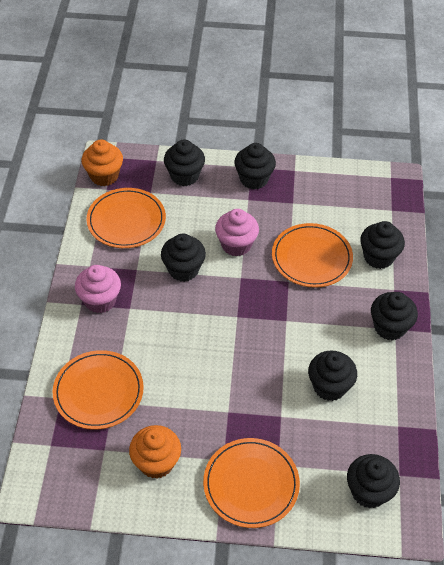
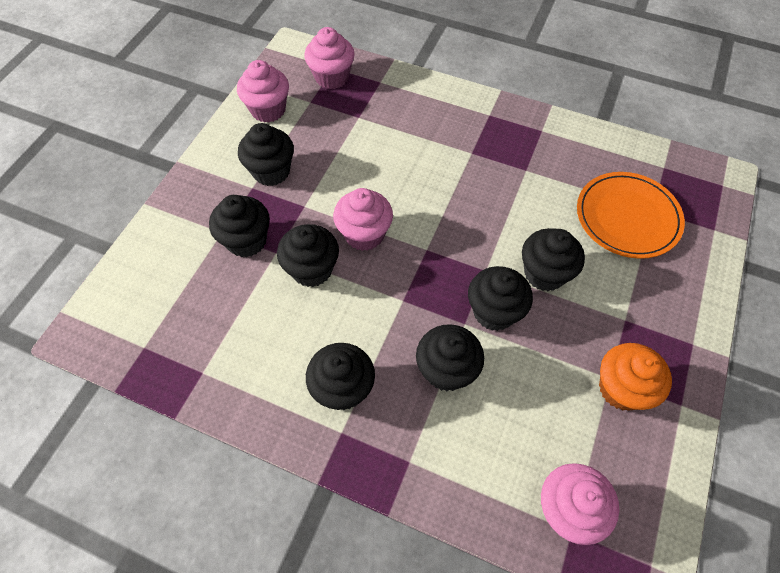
orange cupcake: [82,140,123,186] [129,425,181,479] = 2 -> [599,343,672,411] = 1
orange plate: [53,350,144,430] [86,188,166,248] [203,438,300,528] [272,223,353,288] = 4 -> [577,172,685,259] = 1
pink cupcake: [75,265,121,313] [215,209,259,256] = 2 -> [237,60,289,123] [305,27,355,89] [333,188,393,251] [541,463,620,545] = 4

